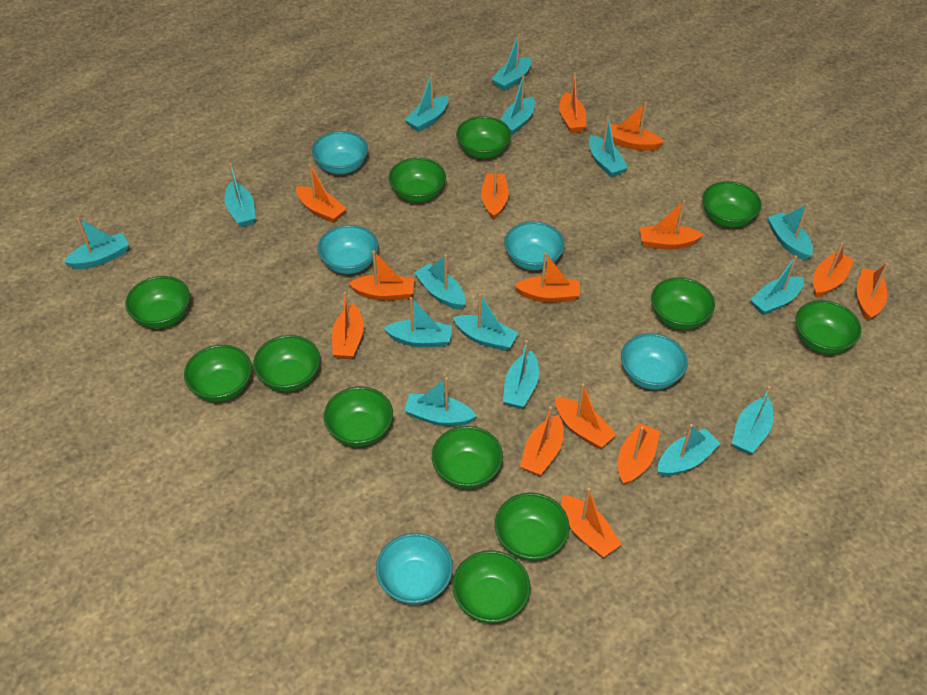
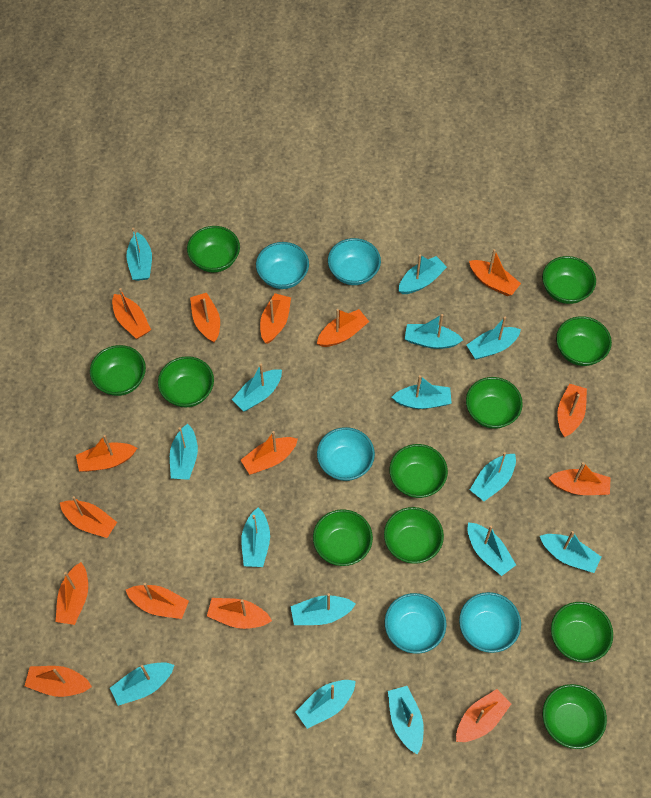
green bowl: [125,276,190,329] [184,345,252,402] [253,335,320,392] [324,387,393,447] [389,158,446,203] [432,426,503,489] [453,550,530,623] [456,116,511,159] [495,493,569,561] [651,277,715,330] [703,181,761,228] [795,300,861,354] = 12 -> [90,345,146,396] [158,356,214,407] [187,226,240,273] [313,509,373,566] [384,507,444,564] [389,444,448,498] [466,377,523,429] [542,256,596,304] [543,684,607,749] [551,602,613,663] [556,316,612,366] = 11
orange boat: [296,164,347,223] [332,292,364,359] [348,250,414,301] [481,163,509,220] [514,252,580,303] [520,406,563,476] [555,383,617,449] [559,72,586,133] [561,488,622,557] [610,102,664,151] [618,423,660,485] [640,200,704,250] [813,242,854,298] [857,263,888,321] = 14 -> [25,666,92,697] [55,562,88,625] [60,496,117,538] [76,435,137,472] [112,288,151,339] [126,583,189,619] [190,293,220,343] [207,598,272,629] [241,431,298,475] [260,293,291,344] [317,309,369,347] [456,689,511,742] [469,249,521,296] [549,462,611,495] [557,384,587,437] = 15

